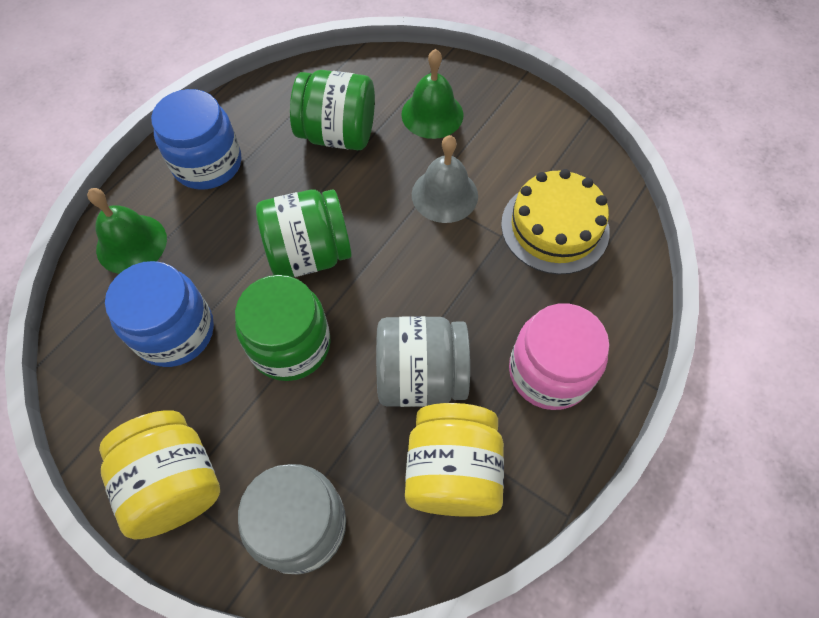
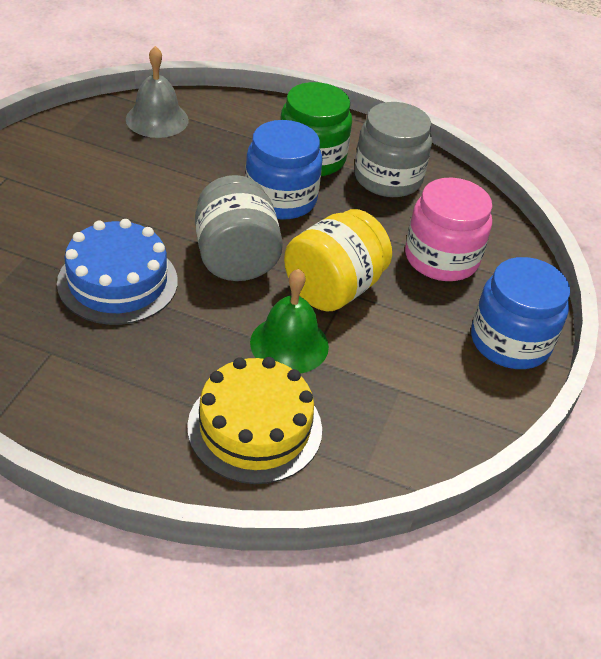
blue cake: none = 0 -> [57,219,178,325] = 1
green bell: [87,188,167,274] [401,49,463,139] = 2 -> [250,269,329,374] = 1
green jar: [235,275,331,381] [256,189,352,277] [290,70,375,150] = 3 -> [280,82,352,176] = 1
yellow jar: [99,410,220,539] [405,403,504,517] = 2 -> [284,209,392,311] = 1

